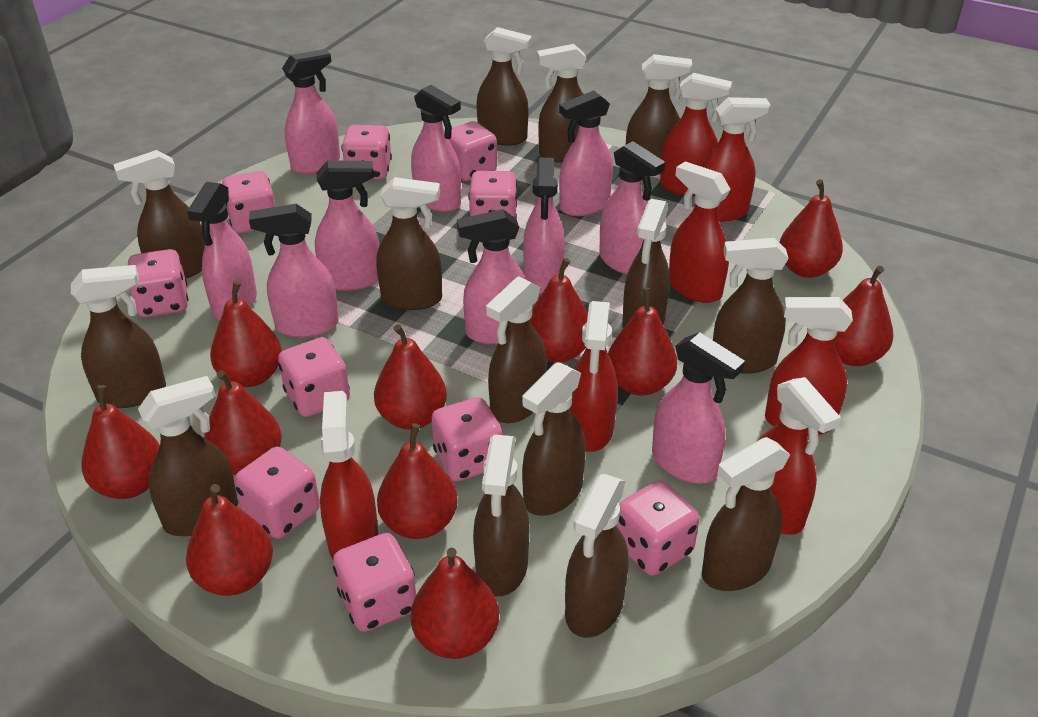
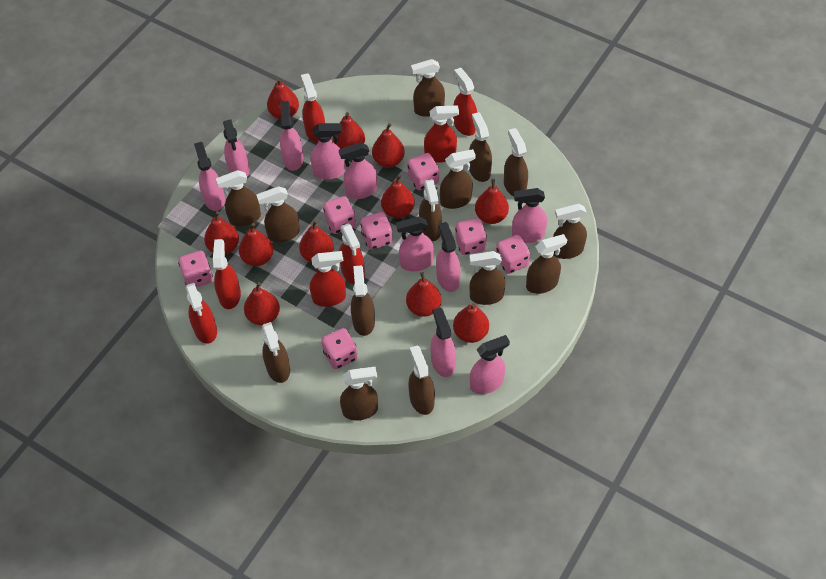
pink dice: [128,249,188,317] [222,171,276,233] [234,447,320,539] [278,337,350,417] [333,533,416,632] [341,125,392,180] [431,397,503,481] [448,121,497,181] [468,171,517,219] [616,480,700,576] = 10 -> [178,251,213,288] [321,328,357,369] [323,196,356,234] [360,212,392,250] [408,153,439,190] [455,218,487,255] [496,235,530,274] = 7

